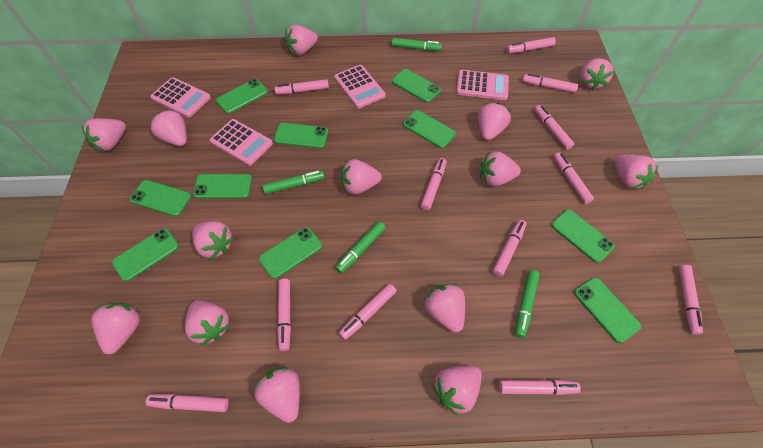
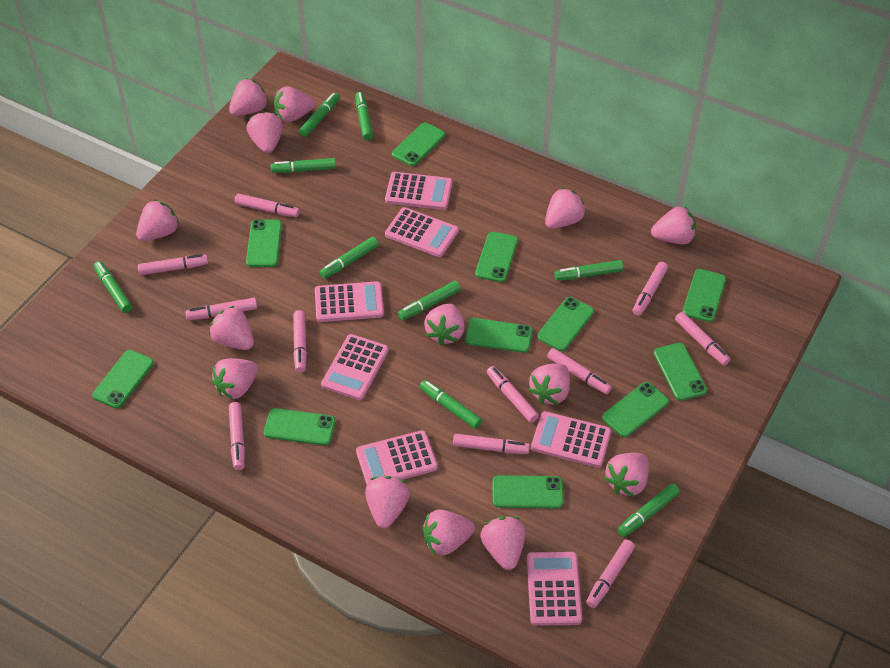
green marker: [262,170,325,194] [335,221,386,273] [392,38,442,51] [515,270,540,338] = 4 -> [94,261,132,313] [271,158,336,173] [299,93,340,137] [320,237,379,279] [355,92,373,140] [398,281,461,320] [420,380,482,429] [555,260,623,281] [617,483,680,537] = 9
green phone: [112,228,179,282] [130,180,191,216] [193,174,252,198] [216,79,268,114] [259,227,322,279] [274,123,328,148] [392,69,441,103] [403,110,456,148] [551,209,615,263] [574,277,641,343] = 10 -> [92,350,154,408] [246,219,282,267] [264,408,336,446] [392,123,445,166] [465,318,532,353] [475,232,518,282] [493,475,564,509] [537,297,594,351] [602,382,669,437] [654,343,707,401] [683,269,726,322] = 11
pink calculator: [150,77,211,118] [210,119,273,166] [334,65,386,108] [456,70,509,100] = 4 -> [315,281,384,322] [321,334,389,400] [356,430,438,485] [385,172,452,210] [385,207,459,257] [527,552,582,626] [531,411,611,468] = 7
pink marker: [146,394,229,412] [274,79,329,94] [277,279,291,351] [339,283,397,340] [421,158,446,210] [493,220,527,277] [499,380,581,395] [507,37,556,53] [522,74,578,93] [534,105,574,150] [554,152,594,204] [678,265,703,335] = 12 -> [138,254,208,275] [185,298,257,320] [229,402,245,470] [235,193,300,217] [293,310,307,373] [453,434,530,454] [487,366,539,423] [547,348,612,394] [586,539,635,608] [633,262,668,316] [675,312,730,365] = 11

